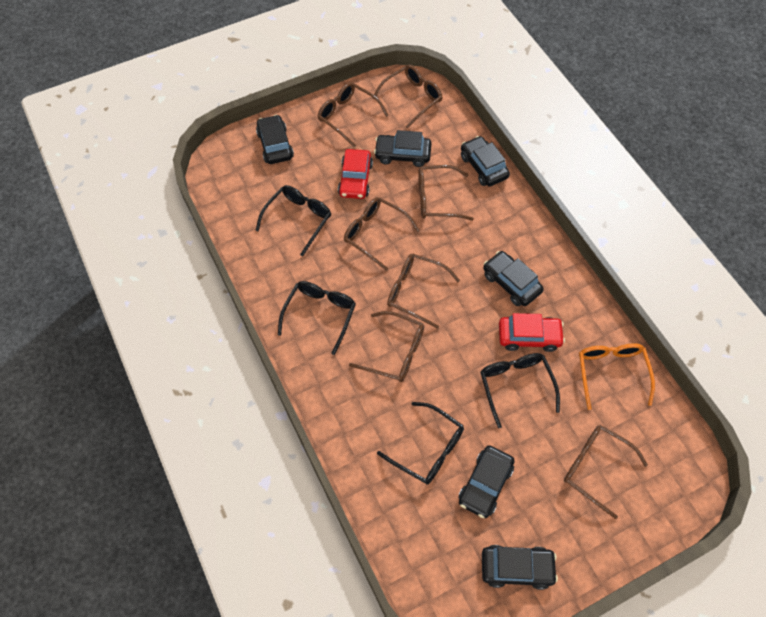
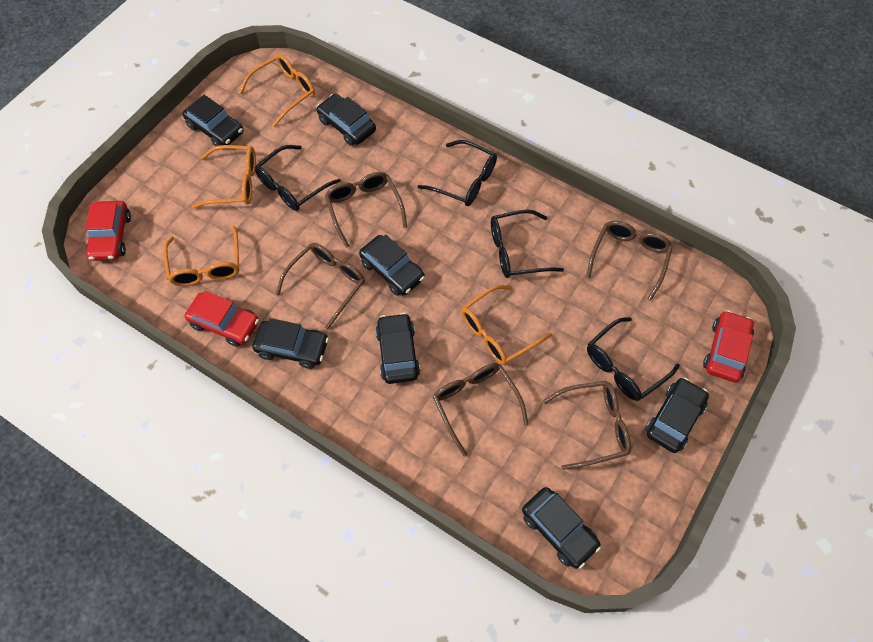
black car: [256,115,294,164] [374,130,432,167] [458,445,515,518] [461,136,510,187] [482,545,558,590] [483,251,544,306] = 6 -> [183,95,244,146] [252,318,329,369] [317,94,376,146] [359,235,425,296] [375,313,420,384] [522,487,601,569] [646,378,709,453] = 7
brown glasses: [318,82,389,148] [344,197,420,271] [349,311,424,382] [372,65,443,129] [387,254,460,329] [418,165,474,221] [564,425,648,519] = 7 -> [276,243,365,330] [325,172,407,248] [433,363,528,456] [543,381,631,470] [586,221,673,301] = 5
orange glasses: [579,343,655,410] = 1 -> [163,226,239,286] [192,145,256,208] [239,54,315,127] [462,285,552,365] = 4
red car: [338,149,373,199] [499,313,565,352] = 2 -> [85,201,131,261] [185,291,259,347] [703,310,754,382] = 3

